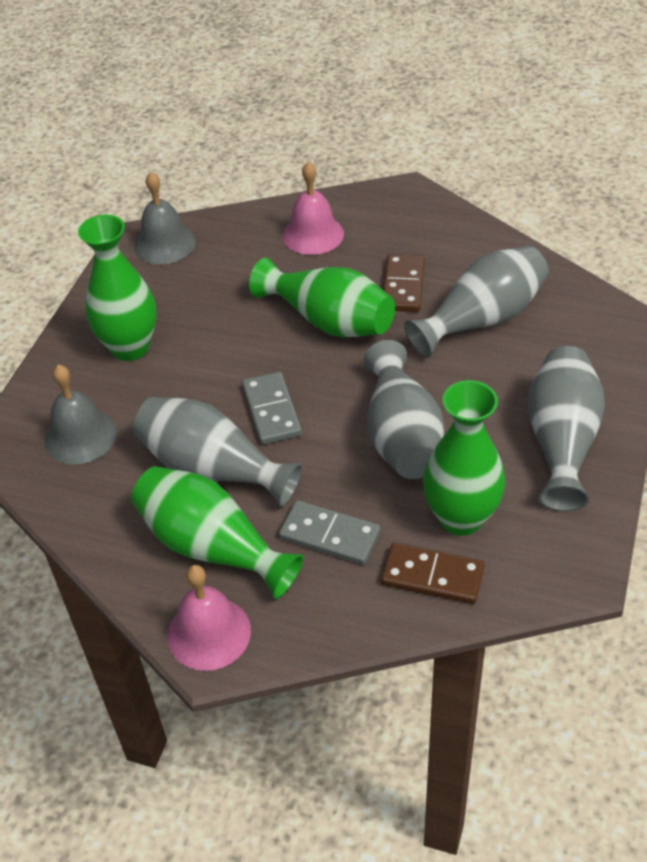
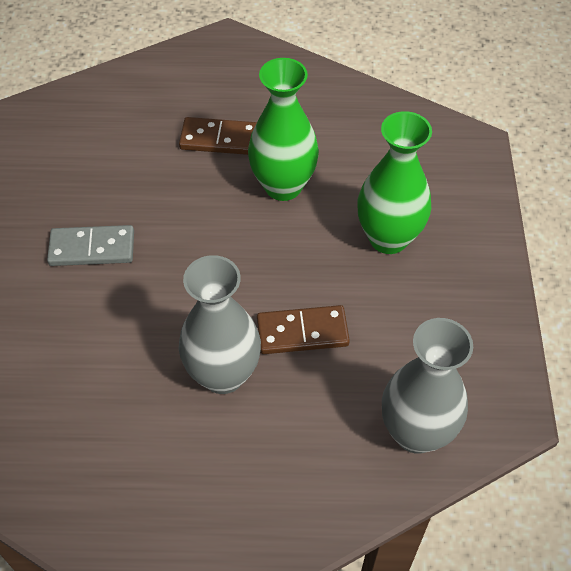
green vase: [78,215,157,361] [131,466,304,599] [249,258,395,337] [423,380,505,536] = 4 -> [248,58,319,201] [357,111,432,254] = 2
grey bell: [44,365,117,464] [134,172,196,264] = 2 -> none = 0
grey domino: [242,372,302,444] [279,500,380,565] = 2 -> [47,225,134,266] = 1
grey vase: [133,397,303,507] [364,340,444,479] [404,246,549,358] [527,346,605,512] = 4 -> [179,255,261,394] [382,318,473,454] = 2
pink bell: [167,565,251,671] [282,162,344,255] = 2 -> none = 0

